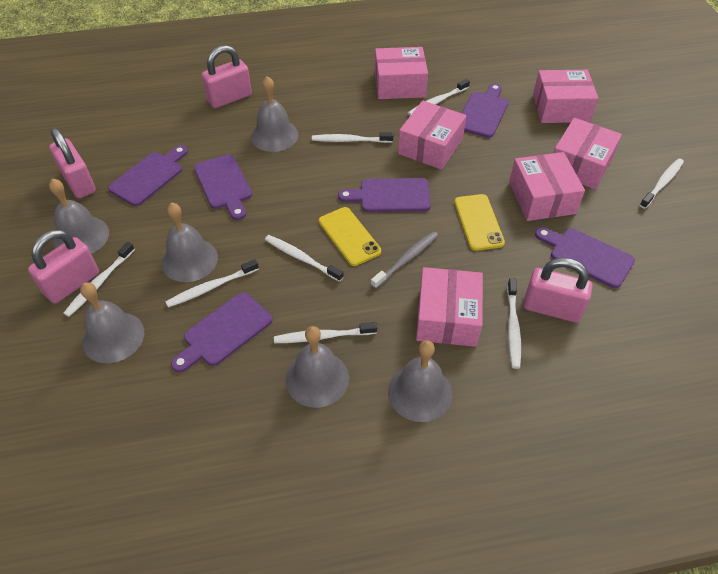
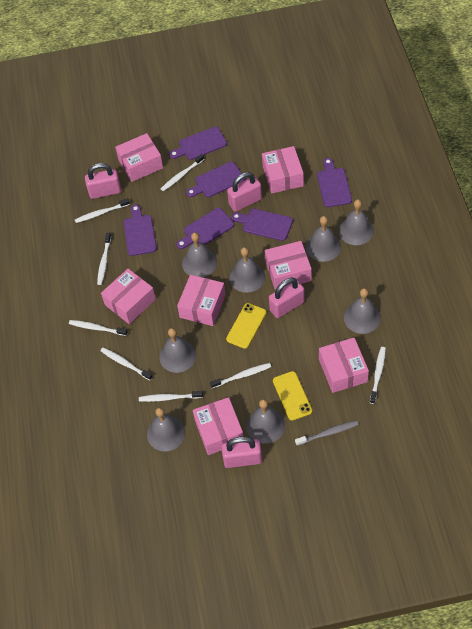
grey bell: [49,179,109,254] [80,282,144,363] [162,203,218,282] [251,76,299,152] [286,326,349,408] [388,340,452,422] = 6 -> [147,407,186,451] [159,328,196,373] [182,232,217,277] [230,247,265,293] [246,399,285,444] [306,216,341,262] [339,199,374,245] [344,288,381,334] = 8
pink box: [375,47,428,99] [398,101,466,170] [416,267,483,347] [509,152,585,221] [533,70,598,123] [554,118,622,189] = 6 -> [101,269,156,324] [115,133,163,182] [177,275,226,326] [193,397,243,455] [262,146,304,193] [265,241,312,290] [319,337,369,393] = 7

